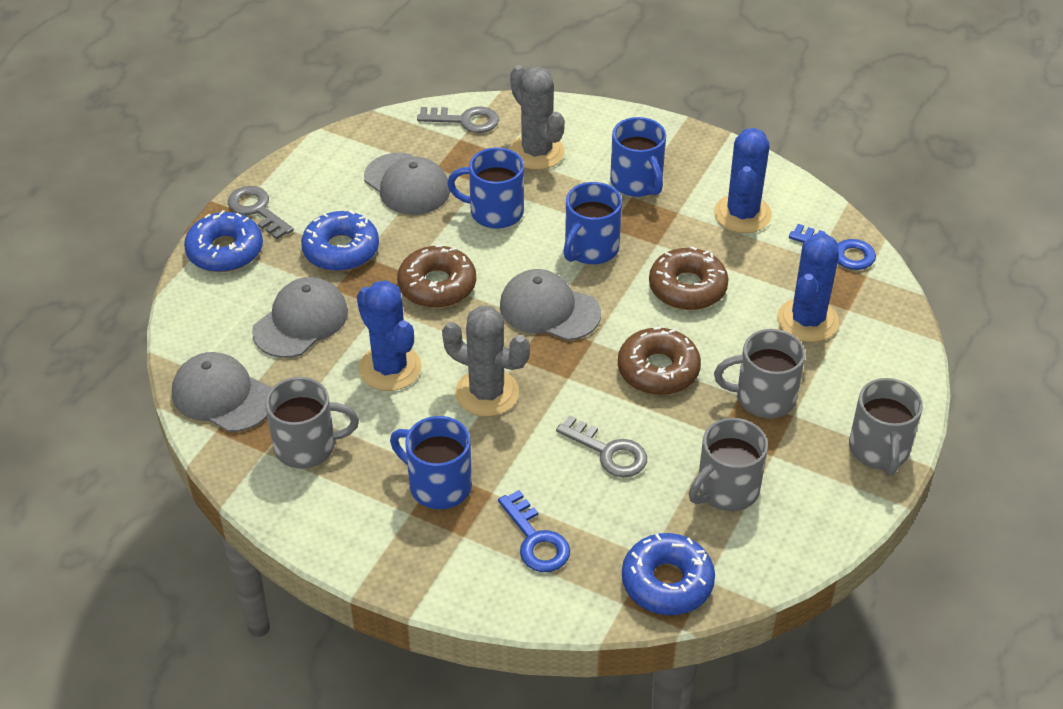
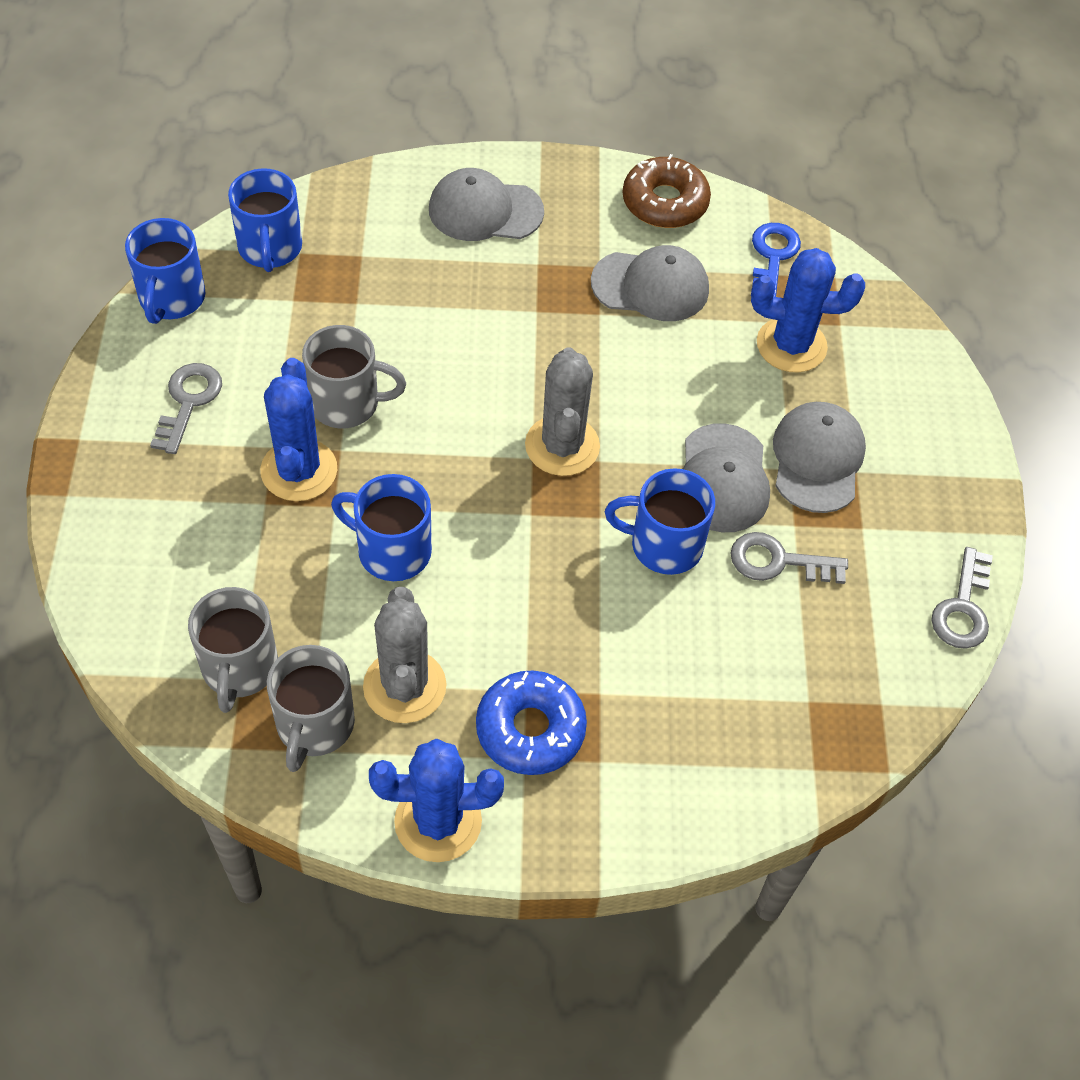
blue donut: [184,210,263,272] [301,210,379,271] [622,533,715,615] = 3 -> [476,670,587,775] = 1
blue key: [498,490,570,572] [789,224,876,270] = 2 -> [751,223,801,297] = 1
brown donut: [397,245,476,308] [618,327,701,395] [649,246,728,310] = 3 -> [623,154,711,228] = 1
grey mug: [265,377,359,469] [689,418,768,511] [714,329,805,418] [849,378,923,475] = 4 -> [188,587,278,713] [267,645,355,772] [302,325,406,428] = 3

